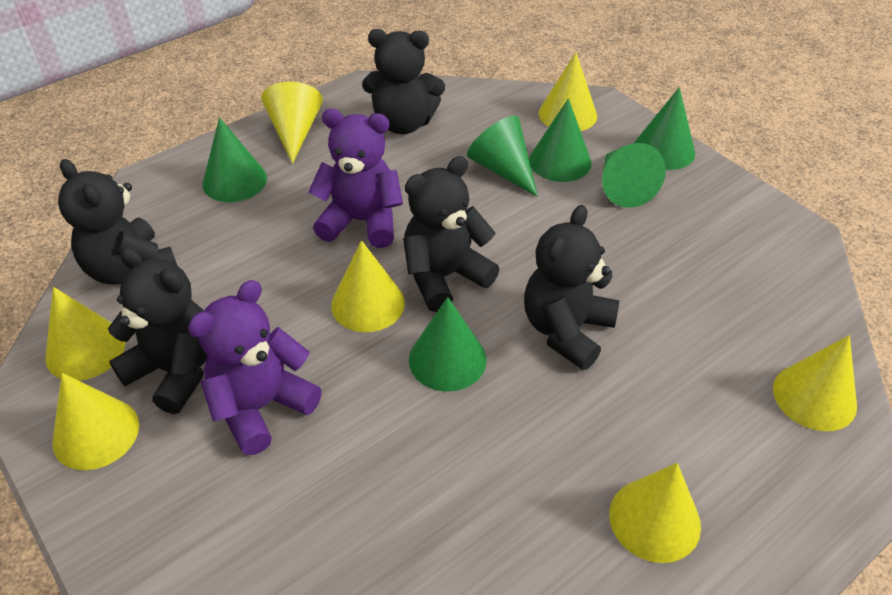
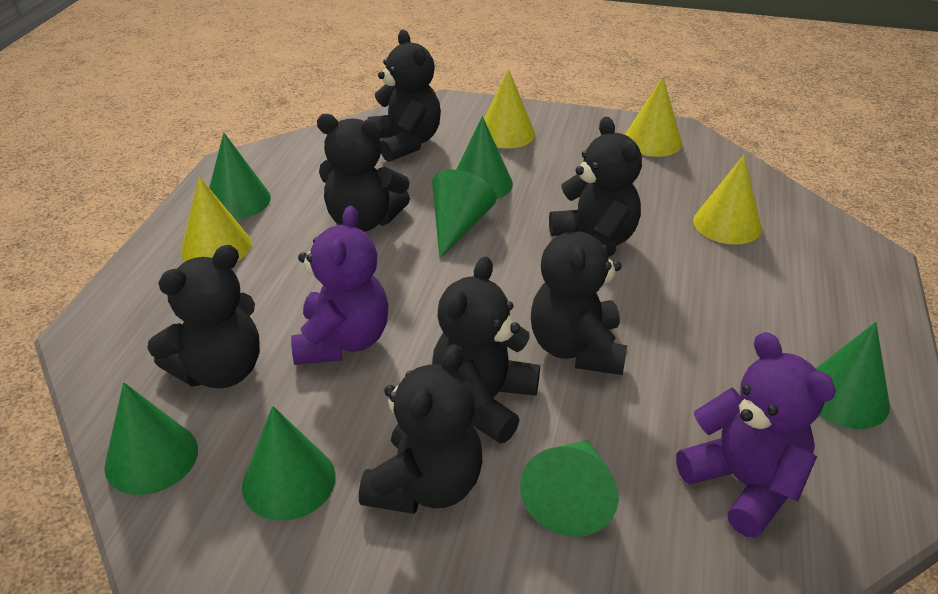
black teddy bear: [58,159,177,285] [108,247,208,414] [362,29,445,134] [403,156,499,312] [524,205,619,370] = 5 -> [148,245,260,388] [317,114,410,232] [359,344,482,514] [368,30,441,162] [432,256,540,444] [531,212,627,375] [549,117,642,257] = 7
green cone: [202,118,267,202] [409,297,487,392] [467,116,538,197] [529,99,592,182] [602,143,666,208] [634,87,695,170] = 6 -> [104,382,198,495] [209,133,271,220] [242,406,336,521] [432,170,497,258] [456,116,513,199] [520,440,619,537] [816,322,890,429] = 7
yellow cone: [45,287,125,381] [52,373,139,470] [261,82,323,164] [331,240,405,332] [539,53,597,131] [609,463,701,563] [773,335,857,431] = 7 -> [181,177,251,262] [484,69,535,148] [625,76,682,157] [693,155,762,245] = 4

